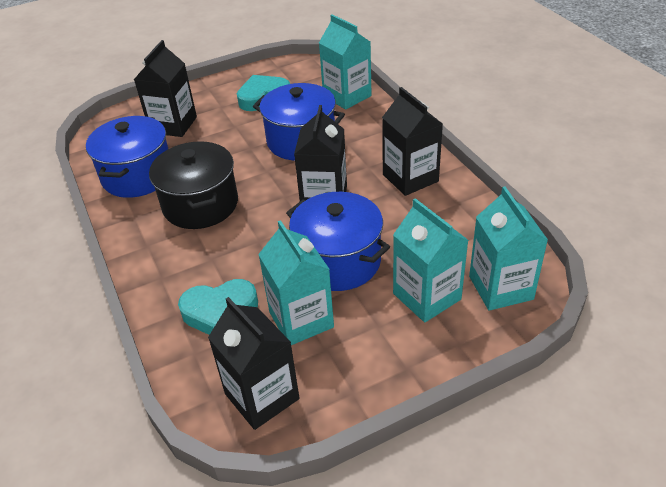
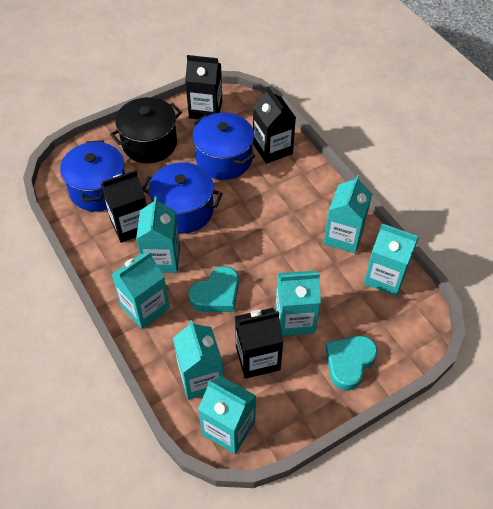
turquoise carton: [258,220,334,345] [319,14,372,110] [393,198,469,322] [469,186,548,311] = 4 -> [111,251,170,329] [136,197,180,273] [173,320,223,400] [198,376,256,454] [276,271,321,336] [324,175,372,253] [364,223,419,296] = 7

